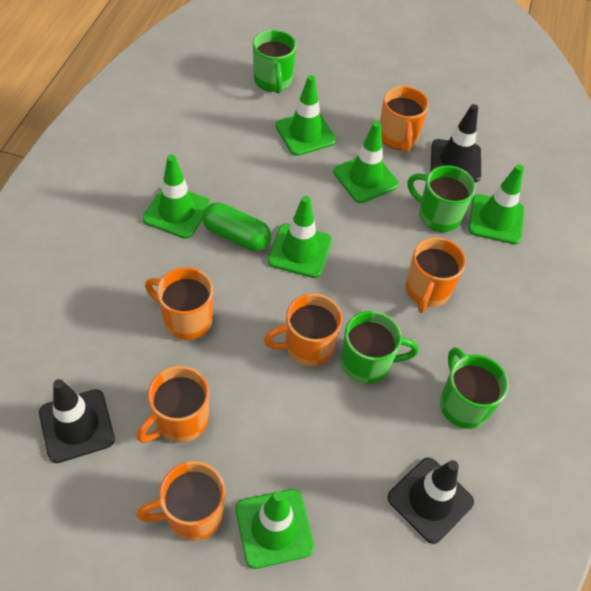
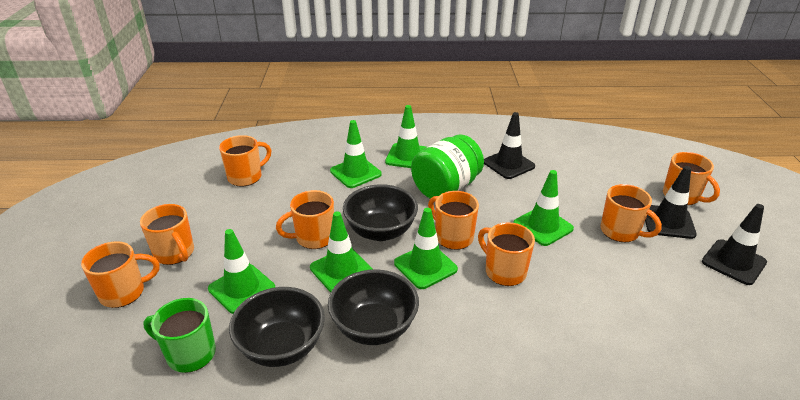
black bowl: none = 0 -> [229,287,325,367] [328,269,419,345] [343,184,418,241] = 3
green capsule: [202,203,271,251] = 1 -> none = 0
green jar: none = 0 -> [411,134,484,199] = 1
green mug: [253,30,296,93] [341,311,419,384] [407,165,476,232] [440,347,509,429] = 4 -> [143,298,216,373] = 1
orange mug: [136,461,225,541] [137,366,209,443] [145,267,213,340] [264,293,343,367] [380,86,429,153] [406,237,466,313] = 6 -> [81,241,159,308] [140,204,194,265] [219,135,271,186] [276,190,334,249] [428,191,479,250] [478,222,535,286] [600,184,662,242] [663,152,720,205] = 8

